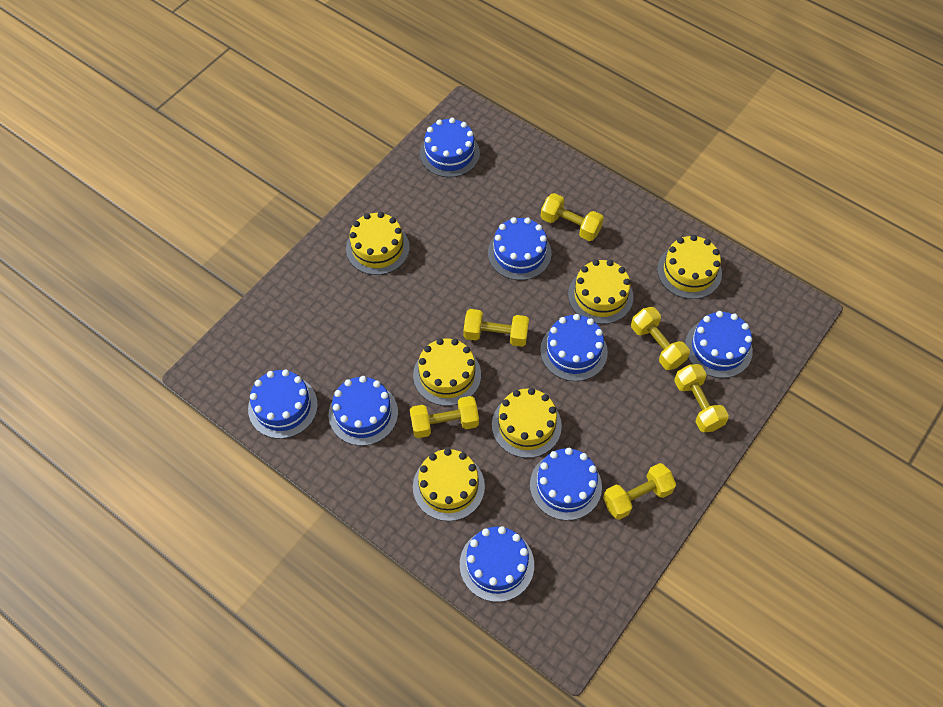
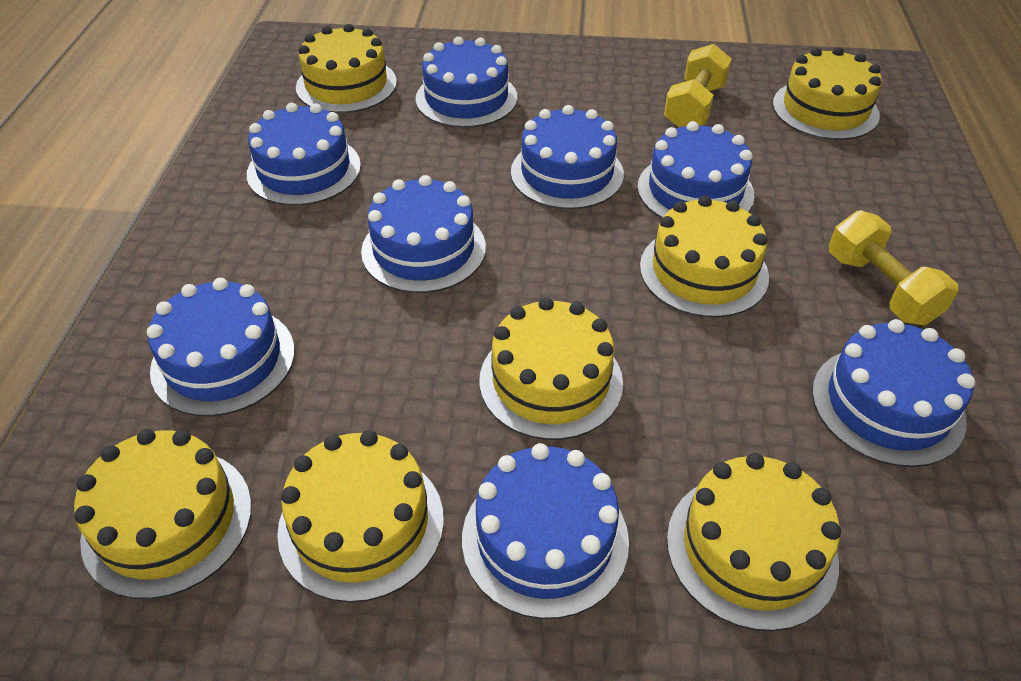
yellow cake: [346,212,410,275] [413,338,481,406] [413,448,485,521] [492,388,562,458] [568,259,633,324] [657,235,722,299] = 6 -> [74,429,252,599] [277,430,444,603] [296,24,397,113] [479,297,623,440] [640,196,769,318] [667,453,841,631] [773,47,882,140] = 7
yellow dumbbell: [410,396,479,438] [464,309,529,347] [541,193,604,241] [603,463,676,520] [631,307,690,370] [674,364,729,432] = 6 -> [664,44,732,127] [829,211,959,326] = 2

